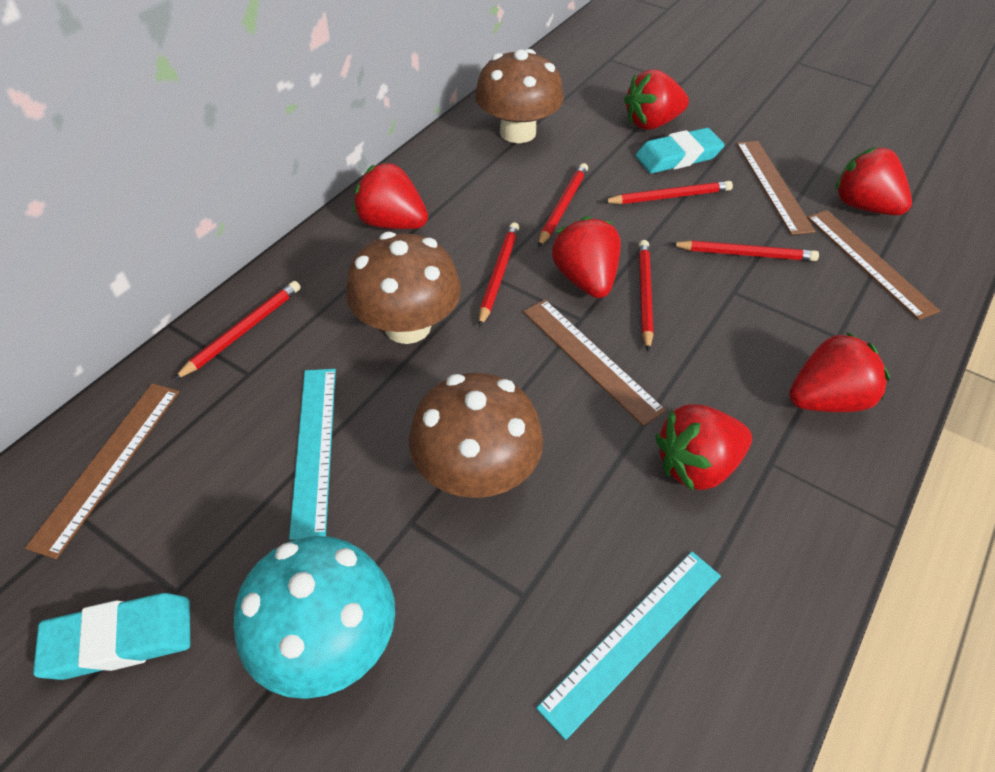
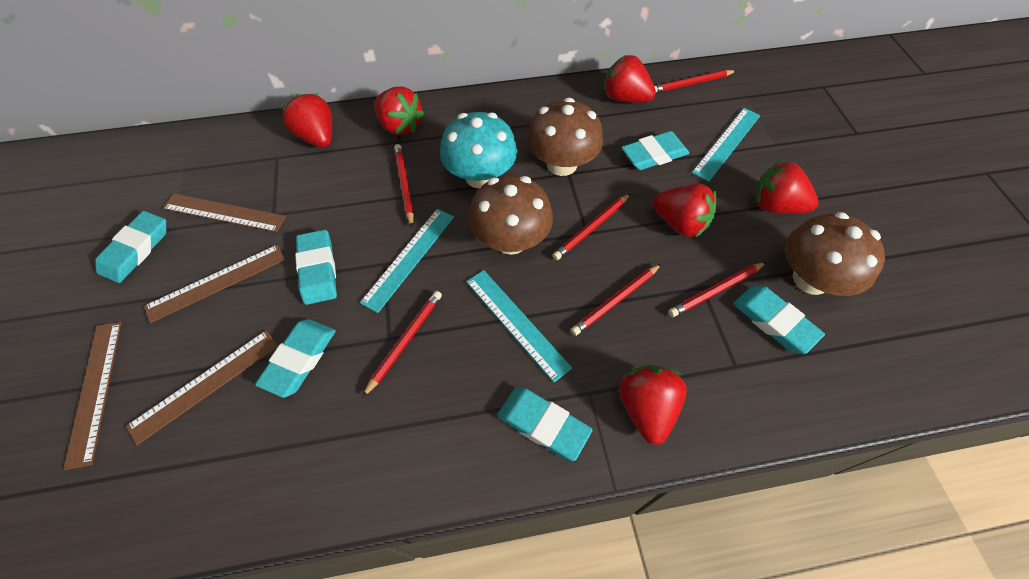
turquoise eraser: [33,593,190,680] [635,128,724,174] = 2 -> [95,211,166,283] [255,319,336,398] [295,230,337,305] [497,387,592,461] [621,131,689,170] [733,286,825,354] = 6
turquoise ruler: [289,369,336,540] [536,552,721,740] = 2 -> [360,209,454,313] [466,270,572,382] [692,108,761,182] = 3

